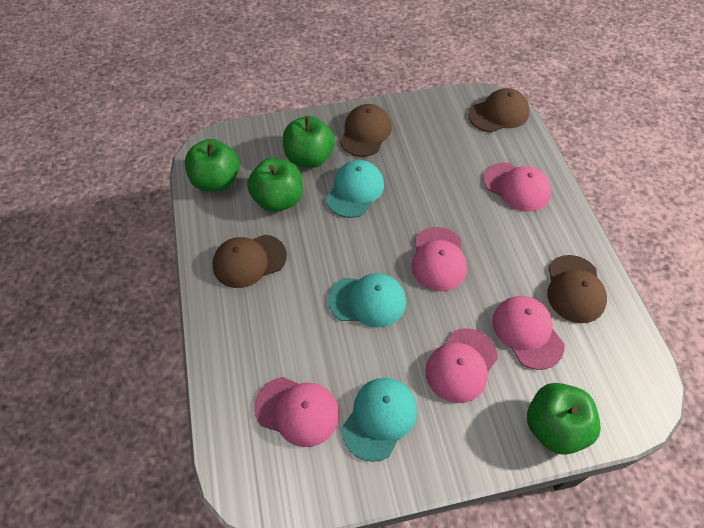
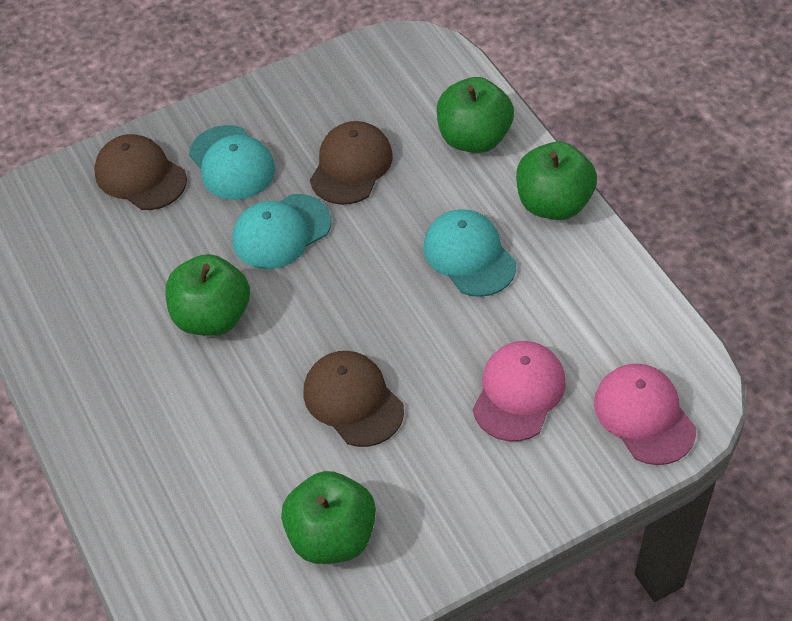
brown cap: [212,235,287,288] [340,104,392,157] [468,88,530,132] [547,255,607,323] = 4 -> [94,134,187,210] [303,351,404,447] [310,121,393,205] = 3
pink cap: [254,377,339,447] [411,227,467,291] [425,328,498,403] [483,162,551,212] [492,296,564,370] = 5 -> [473,341,566,442] [594,364,696,465] = 2

